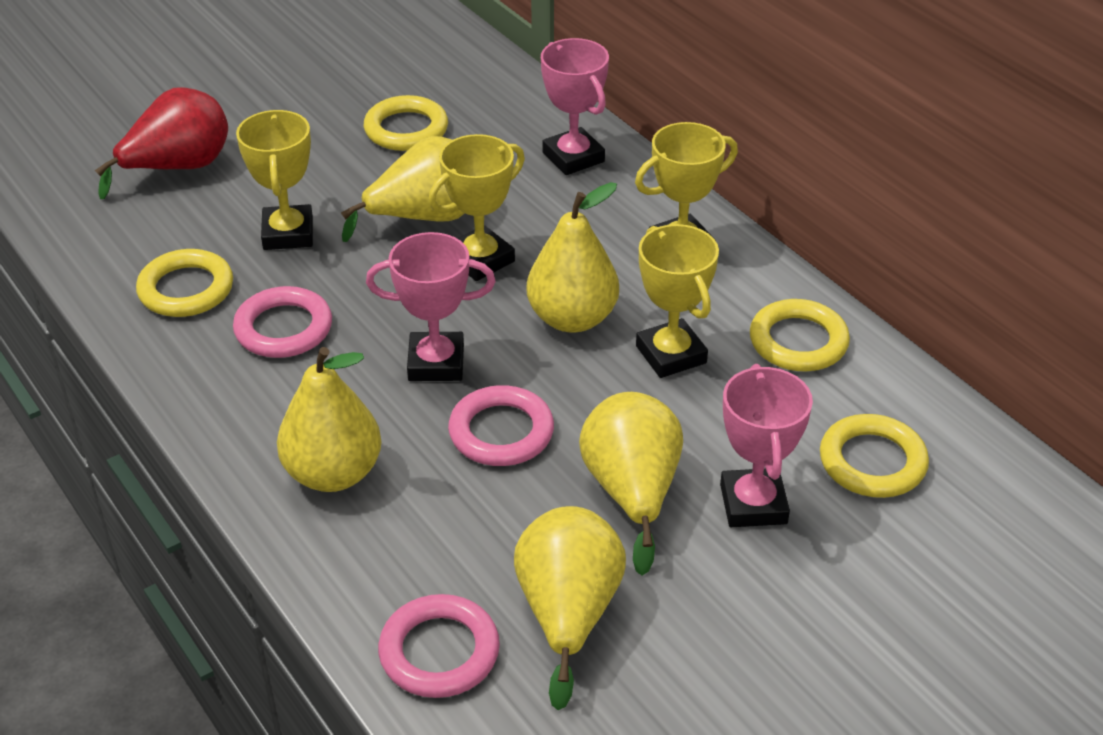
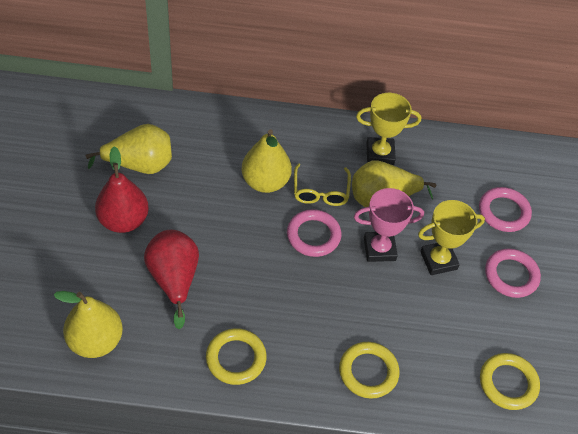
pink trophy: [366,232,496,381] [541,38,609,175] [720,364,813,527] = 3 -> [354,188,424,262] = 1
red pear: [95,87,228,199] = 1 -> [95,146,149,233] [144,230,199,329] = 2
yellow glasses: none = 0 -> [294,163,351,206] = 1
yellow pear: [277,347,381,492] [341,136,465,242] [514,506,626,710] [526,182,619,333] [579,392,683,576] = 5 -> [54,291,123,358] [86,124,172,174] [241,129,292,193] [352,160,436,207] = 4
yellow ring: [136,249,233,317] [364,95,448,151] [750,299,850,371] [820,414,929,498] = 4 -> [206,328,267,385] [339,342,399,399] [480,353,540,410] = 3
yellow trophy: [236,110,313,250] [428,134,525,281] [635,122,738,241] [636,224,719,378] = 4 -> [356,93,421,165] [418,200,485,275] = 2

